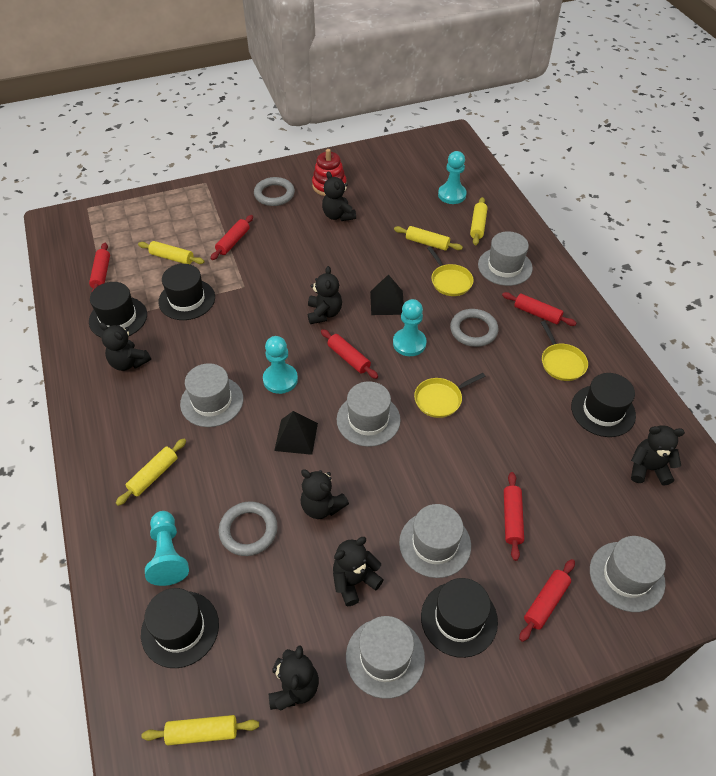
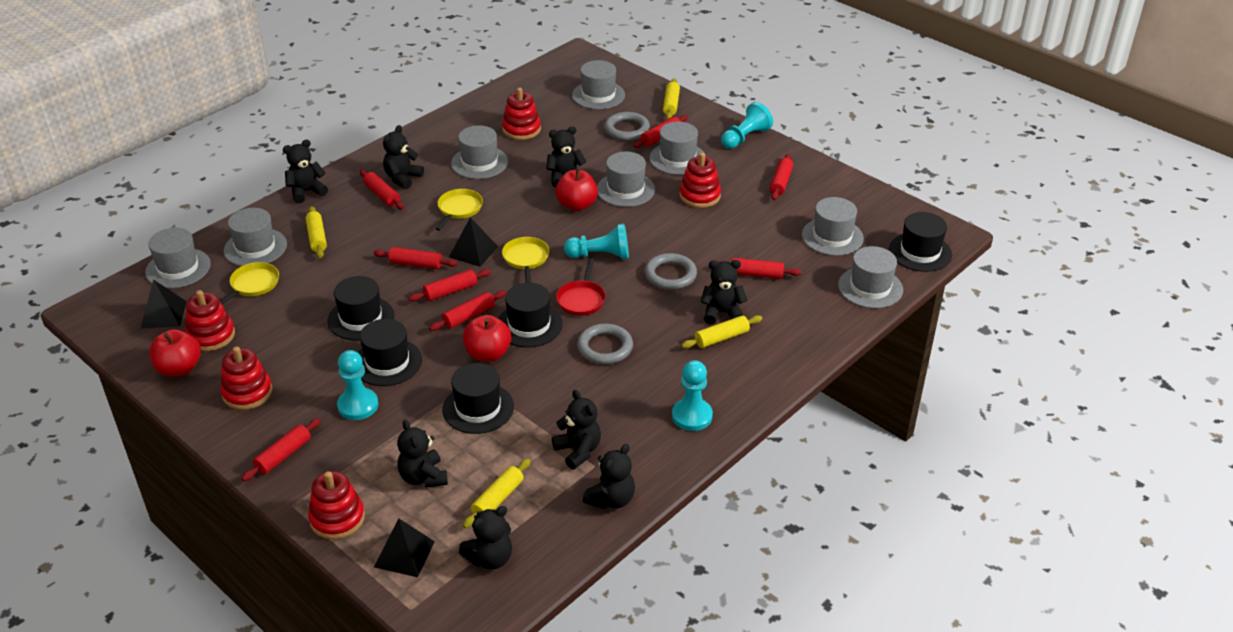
black pyramid: [274,411,318,455] [370,274,404,315] = 2 -> [141,280,187,328] [374,518,435,577] [449,217,498,267] = 3
black teddy bear: [99,322,151,371] [269,645,319,711] [300,469,349,519] [308,266,342,324] [322,172,356,221] [333,537,384,606] [631,425,685,486] = 7 -> [283,139,328,204] [383,125,424,189] [397,420,448,488] [459,506,512,570] [546,126,586,188] [552,390,601,469] [583,444,635,509] [701,260,747,325] = 8
grey hat: [180,363,243,427] [337,381,401,447] [346,616,425,699] [399,504,471,578] [478,231,533,286] [590,536,666,612] = 6 -> [145,228,211,288] [224,208,287,266] [451,125,508,179] [572,60,625,109] [597,152,655,207] [650,122,706,175] [802,197,864,256] [838,246,903,308] = 8
red apple: none = 0 -> [150,329,201,377] [463,315,511,362] [555,168,598,211] = 3
red pan: none = 0 -> [556,258,606,316] = 1
red rolling pin: [89,243,110,293] [211,215,253,260] [321,329,378,379] [502,292,576,326] [504,472,524,561] [519,559,575,642] = 6 -> [241,418,321,481] [360,169,404,209] [374,247,457,269] [408,269,491,302] [429,290,507,331] [633,115,688,148] [717,258,801,279] [770,154,793,200] = 8
red stacking toy: [312,149,347,196] = 1 -> [185,290,235,351] [220,346,273,410] [308,471,365,540] [502,88,541,140] [679,153,721,208] = 5
yellow rolling pin: [116,439,186,506] [138,241,204,264] [141,715,259,745] [394,226,463,251] [470,197,487,245] = 5 -> [306,206,327,258] [463,459,531,528] [663,78,680,119] [681,315,762,349] = 4

